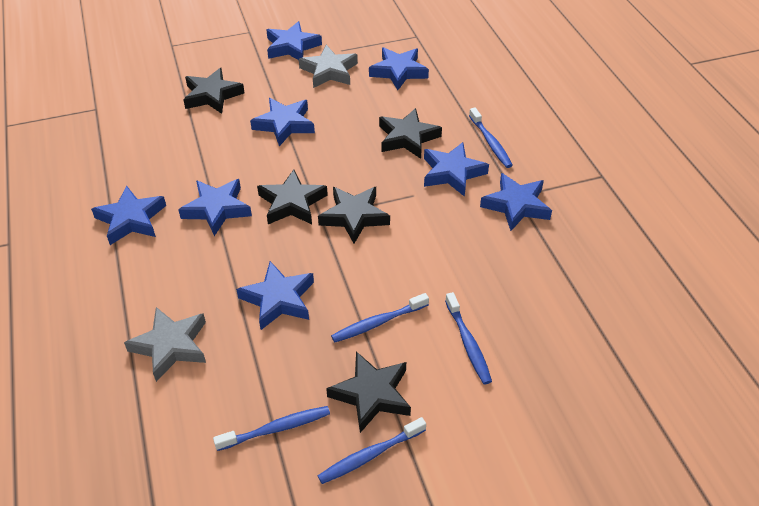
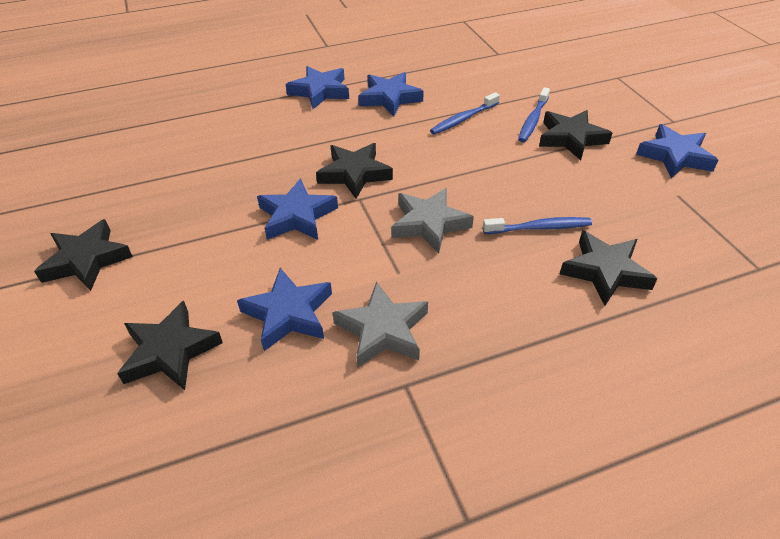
blue star: [91,185,166,245] [178,179,252,236] [236,261,314,330] [250,98,315,146] [266,21,322,60] [369,47,429,90] [424,142,489,197] [480,173,552,231] = 8 -> [237,268,332,351] [257,178,338,240] [286,66,349,109] [358,72,424,116] [636,124,719,178] = 5
blue toothbrush: [213,406,330,451] [318,417,426,484] [331,293,429,343] [445,292,492,384] [469,107,513,168] = 5 -> [430,92,500,135] [483,217,592,234] [518,87,550,142] = 3

